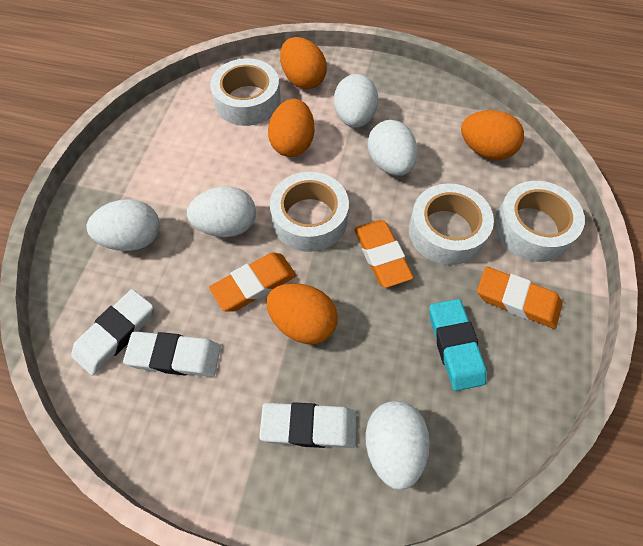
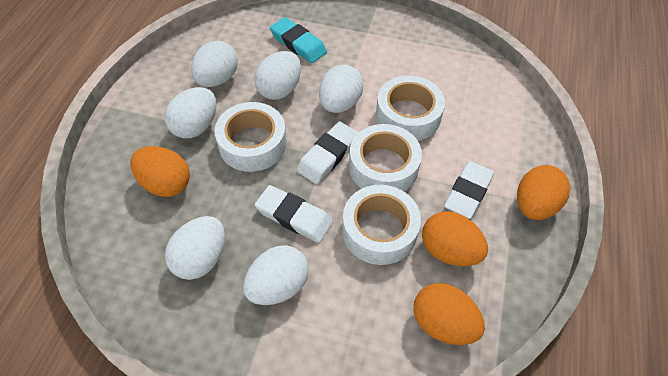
orange eraser: [209,252,296,311] [354,220,414,288] [477,267,562,329] = 3 -> none = 0
white egg: [86,199,160,251] [187,186,256,237] [334,74,378,128] [365,401,430,490] [367,120,418,176] = 5 -> [164,87,217,138] [165,216,225,280] [191,41,238,87] [243,245,309,305] [254,51,301,100] [319,65,364,113] = 6

